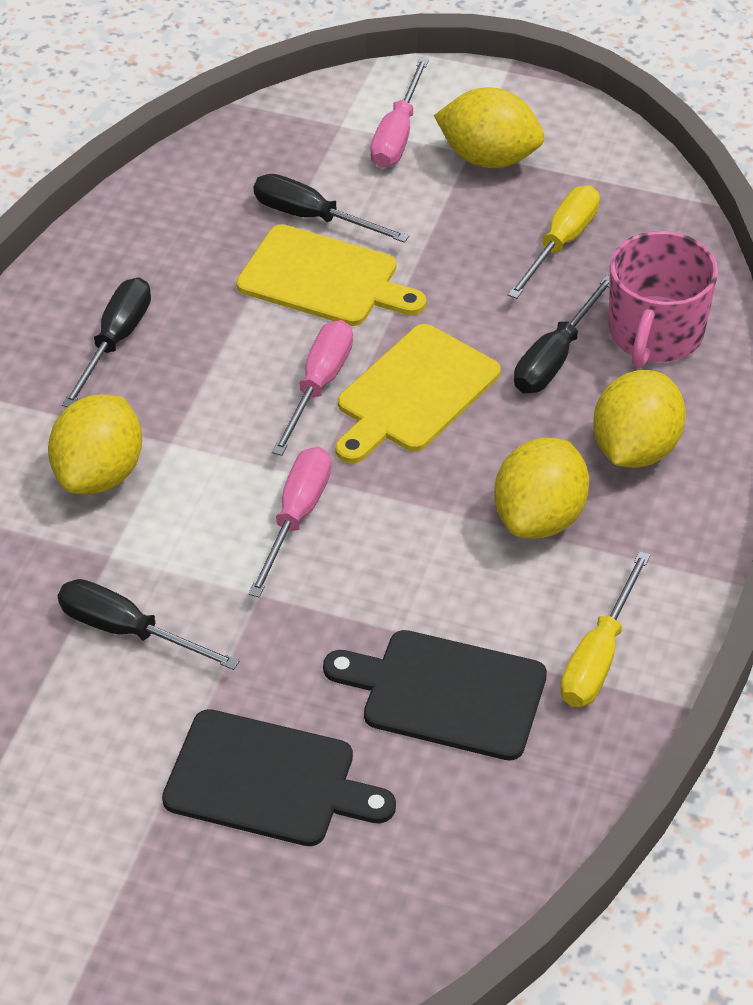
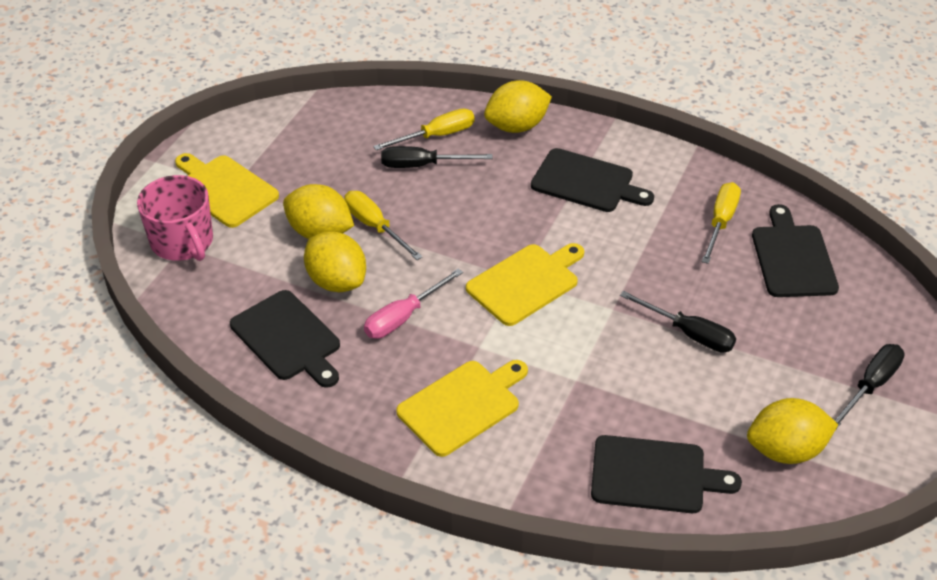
black cutting board: [162,709,396,846] [323,630,547,761] = 2 -> [230,290,340,388] [531,148,654,212] [591,435,742,513] [752,204,839,297] = 4
black screwdriver: [58,579,240,670] [62,277,151,407] [254,174,409,243] [514,275,610,393] = 4 -> [381,146,493,168] [620,291,736,353] [834,344,904,429] = 3
pink screwdriver: [248,447,331,597] [272,320,353,456] [370,58,429,168] = 3 -> [364,269,463,339] = 1
yellow cutting board: [236,224,427,326] [335,324,501,463] = 2 -> [175,153,279,228] [396,360,528,457] [466,243,584,326] = 3
yellow screwdriver: [508,186,600,299] [560,551,651,707] = 2 -> [344,191,423,260] [373,109,474,150] [702,182,741,264] = 3

